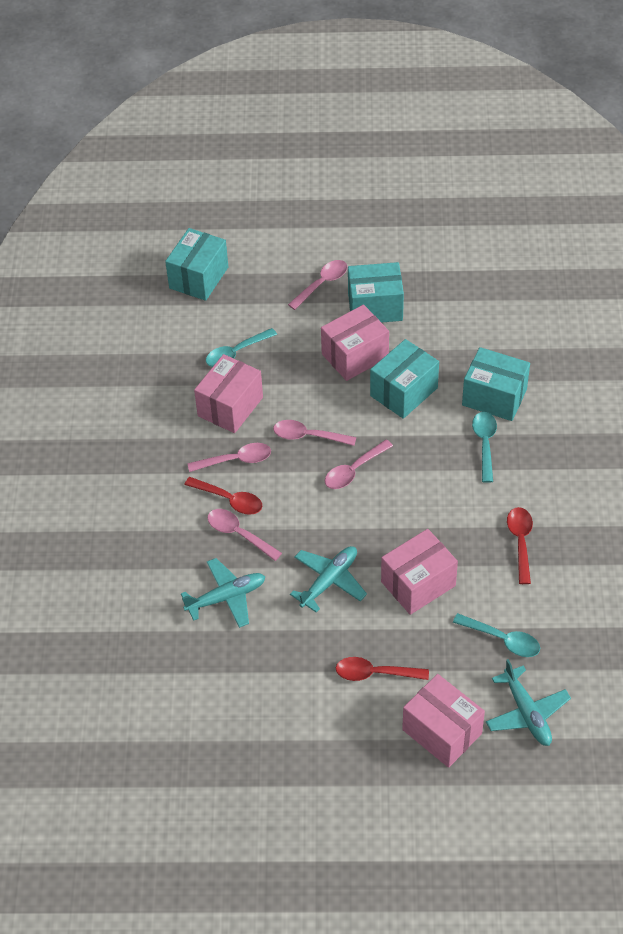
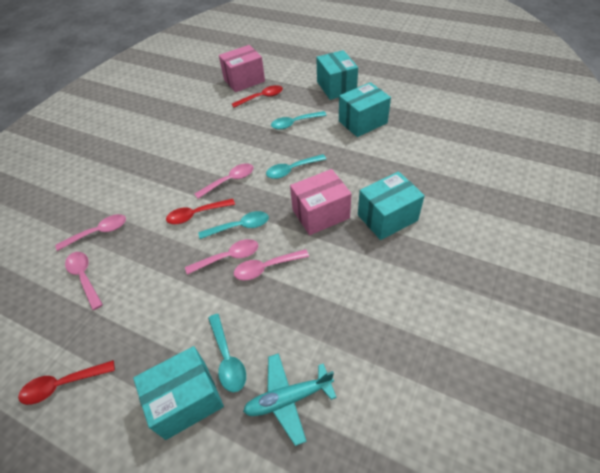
pink box: [194,354,263,433] [321,305,389,381] [381,529,458,615] [402,674,485,768] = 4 -> [219,45,265,92] [290,169,351,235] = 2
turquoise plane: [181,558,265,628] [290,546,367,613] [486,659,571,746] = 3 -> [243,353,337,446] = 1
turquoise spoon: [206,328,277,367] [453,613,540,657] [472,412,497,483] = 3 -> [198,211,269,239] [208,314,246,392] [266,154,326,179] [271,111,327,130] = 4

